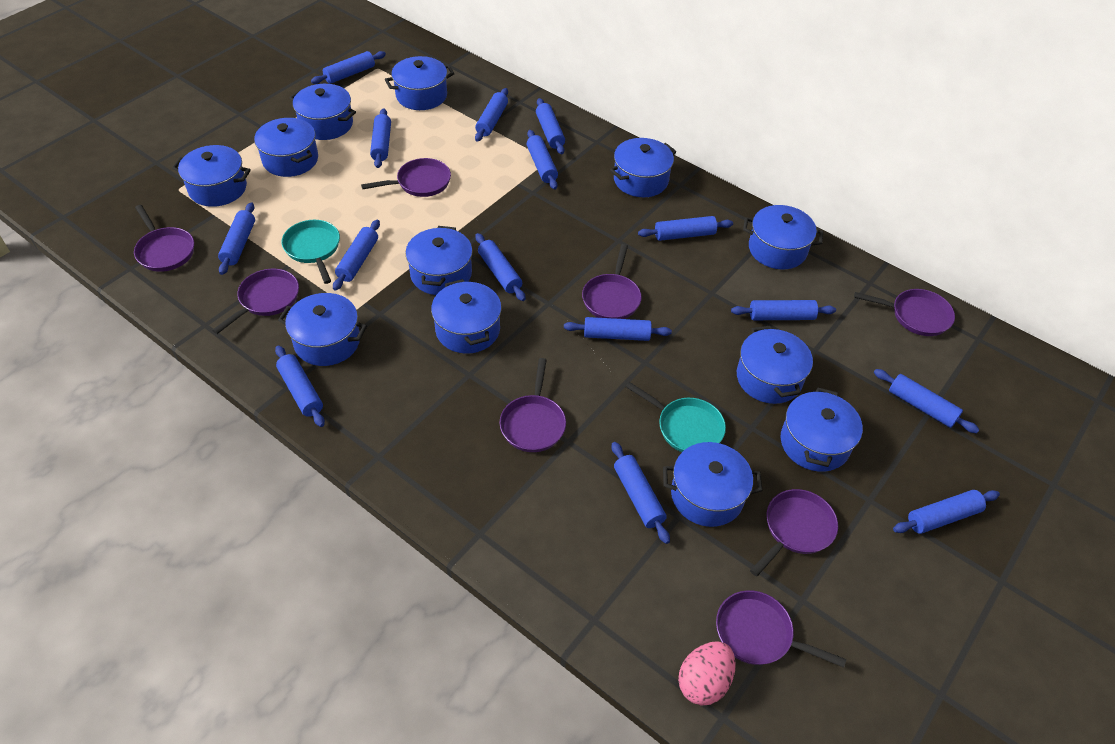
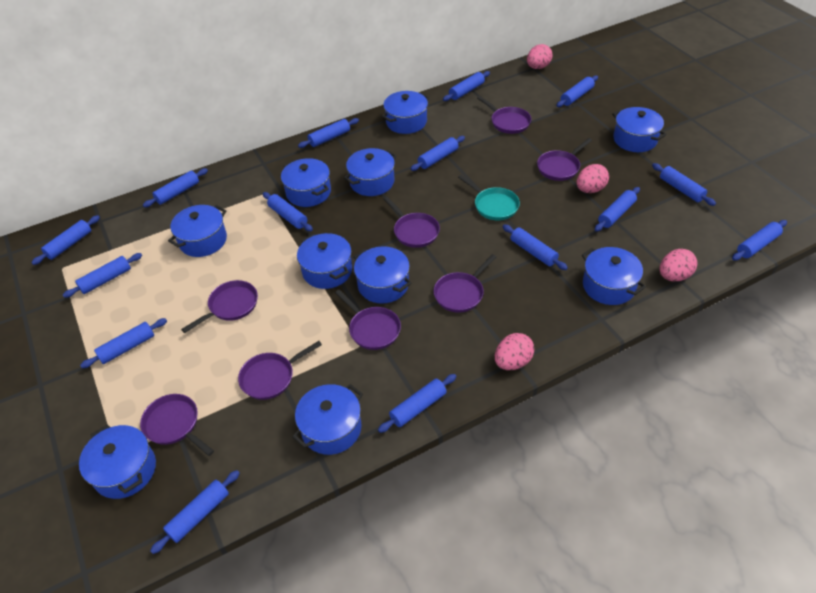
blue pot: [172,145,251,207] [254,118,318,177] [278,293,367,366] [290,84,356,140] [385,56,454,110] [405,226,473,295] [431,279,502,354] [610,138,676,197] [663,442,762,527] [737,326,813,404] [743,205,823,269] [781,388,863,472] = 12 -> [79,425,156,499] [168,205,227,257] [281,158,331,207] [292,384,363,455] [297,233,352,289] [344,148,397,196] [354,246,412,304] [382,91,429,134] [582,247,646,305] [612,107,667,152] = 10
pink egg: [678,641,736,706] = 1 -> [495,333,534,370] [527,44,552,69] [577,164,609,193] [660,249,697,281] = 4
turquoise pan: [282,220,340,284] [626,382,726,452] = 2 -> [458,175,520,220] = 1

